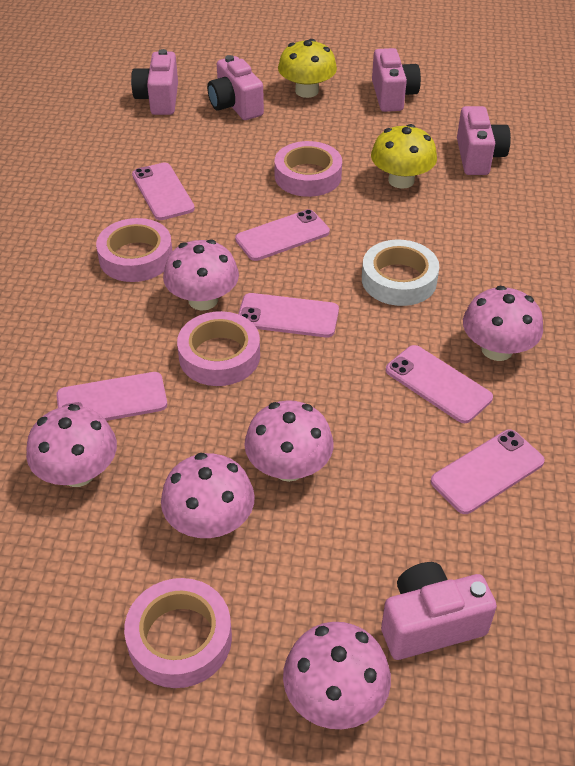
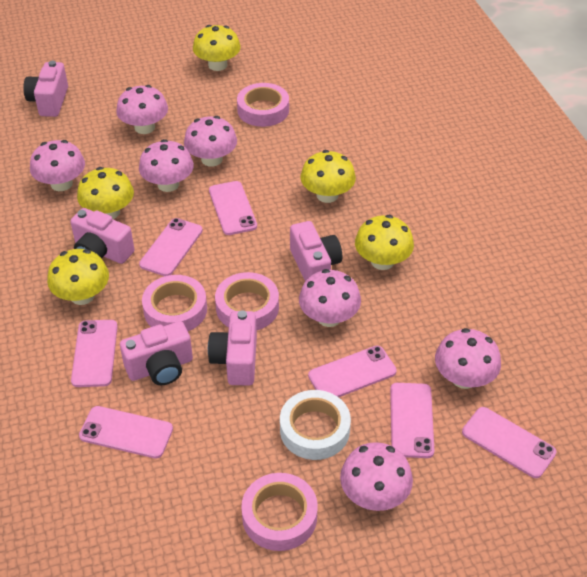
pink mushroom: [26,405,117,487] [161,453,255,538] [163,239,239,311] [244,400,334,482] [283,622,391,729] [463,286,543,361] = 6 -> [30,140,85,191] [116,85,168,134] [139,139,194,192] [184,116,237,167] [299,269,361,327] [340,442,413,511] [435,328,501,389] = 7
pink phone: [56,372,167,421] [132,162,195,220] [235,209,330,261] [238,293,339,337] [386,345,493,423] [431,429,545,514] = 6 -> [71,320,118,387] [79,406,173,459] [139,218,203,276] [209,181,257,235] [308,346,397,397] [390,383,435,458] [462,407,556,478] = 7
yellow mushroom: [278,39,337,98] [371,124,437,189] = 2 -> [47,249,109,305] [77,167,134,219] [193,25,241,71] [300,150,356,203] [355,215,414,270] = 5

